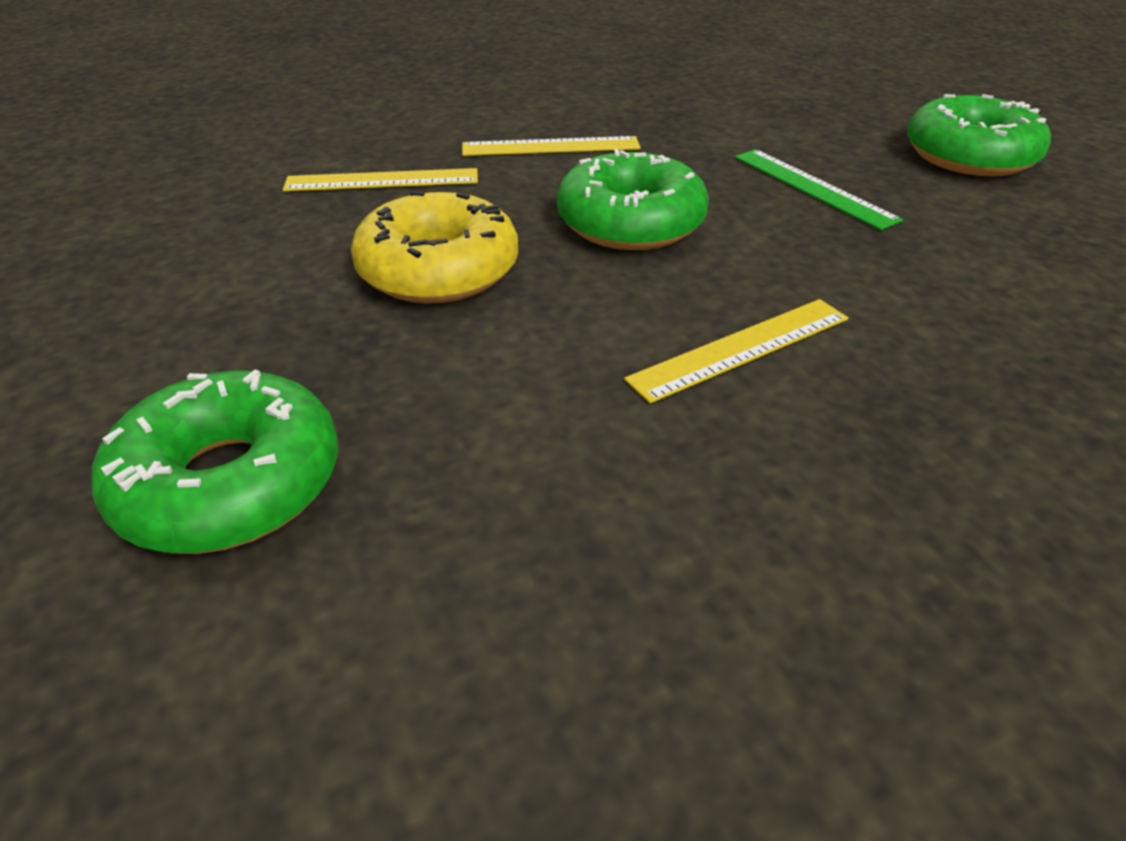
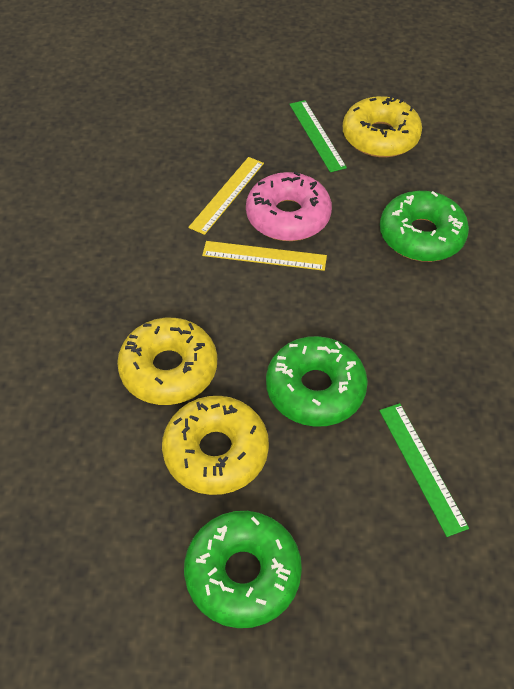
green ruler: [735,149,903,230] = 1 -> [289,100,347,172] [379,403,469,537] = 2
pink donut: none = 0 -> [246,171,332,241] = 1
yellow donut: [351,191,518,304] = 1 -> [117,318,217,405] [162,396,269,495] [343,96,422,157] = 3
yellow ruler: [283,168,478,191] [462,136,641,156] [624,299,848,404] = 3 -> [188,157,264,235] [202,241,327,271] = 2

